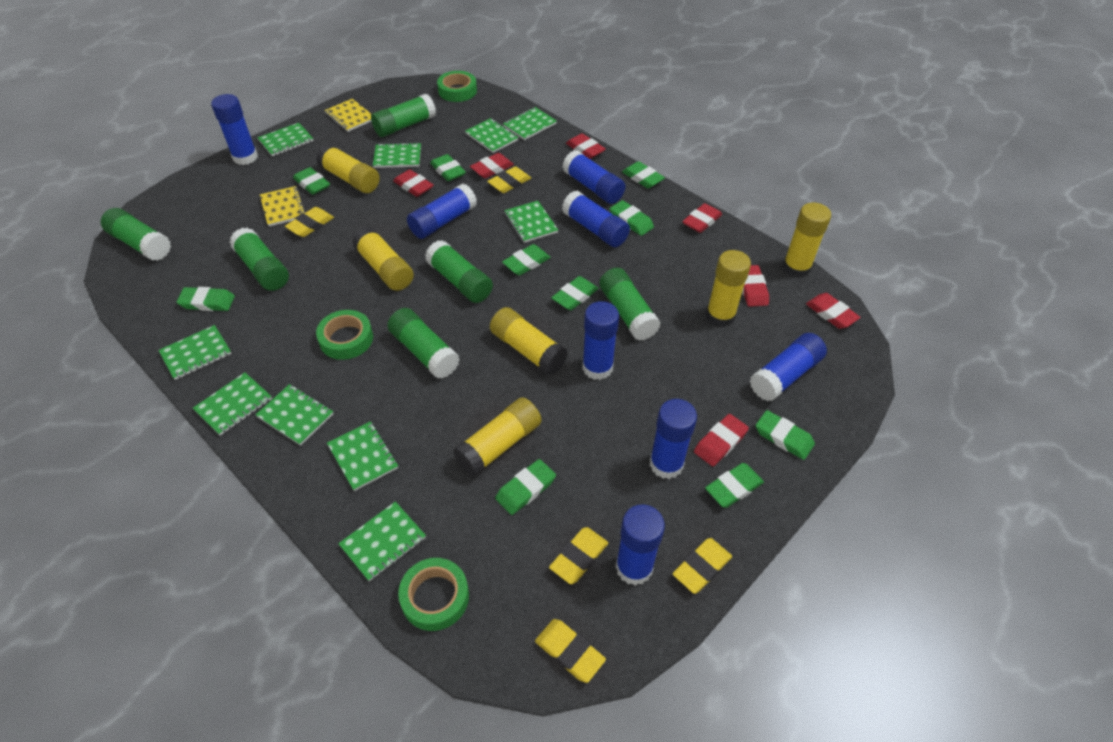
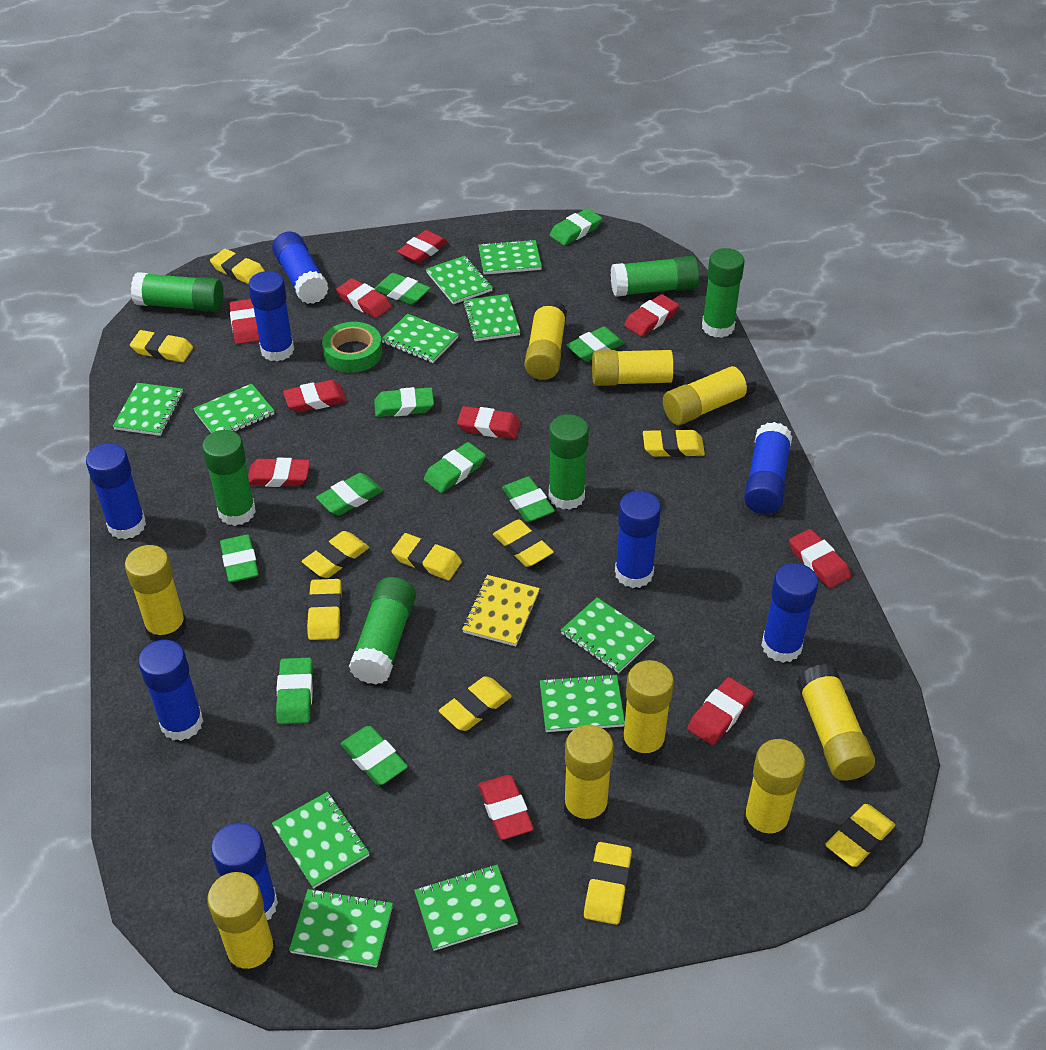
green notebook: [158,325,231,380] [193,373,272,436] [255,384,333,446] [257,123,313,156] [327,421,398,491] [338,502,426,582] [373,143,421,168] [465,118,519,153] [503,107,557,140] [504,201,558,243] = 10 -> [113,383,183,436] [193,383,274,433] [272,792,370,888] [289,888,393,967] [381,313,459,363] [414,865,518,951] [426,256,493,304] [463,294,520,341] [478,239,542,274] [540,674,625,732] [561,597,655,673] = 11
green tape: [316,310,373,360] [398,558,469,631] [437,71,477,102] = 3 -> [322,322,382,373] = 1
red eraser: [393,169,434,197] [470,153,514,178] [566,133,606,159] [682,203,722,233] [694,414,749,467] [742,265,769,307] [806,293,861,329] = 7 -> [230,299,260,344] [248,458,310,487] [283,380,347,413] [336,278,392,318] [397,230,448,264] [457,406,521,439] [478,775,534,840] [624,294,679,337] [687,677,754,745] [789,529,851,589] = 10
yellow eraser: [285,207,334,237] [487,166,531,193] [535,619,606,683] [549,527,608,584] [673,538,732,594] = 5 -> [130,330,193,362] [210,249,265,284] [302,531,369,578] [307,579,342,640] [391,533,462,580] [439,676,512,731] [493,520,554,567] [584,842,632,925] [643,429,705,457] [825,804,895,867] = 10
yellow glue stick: [316,144,380,193] [352,227,414,291] [453,397,542,476] [490,307,568,375] [706,250,751,327] [783,203,831,278] = 6 -> [125,545,187,641] [207,872,276,977] [525,298,567,380] [564,725,614,828] [592,349,685,386] [622,660,674,762] [663,362,757,425] [743,739,805,842] [797,664,875,781] = 9
yellow notebook: [260,186,306,226] [324,99,372,132] = 2 -> [462,575,540,646] = 1

